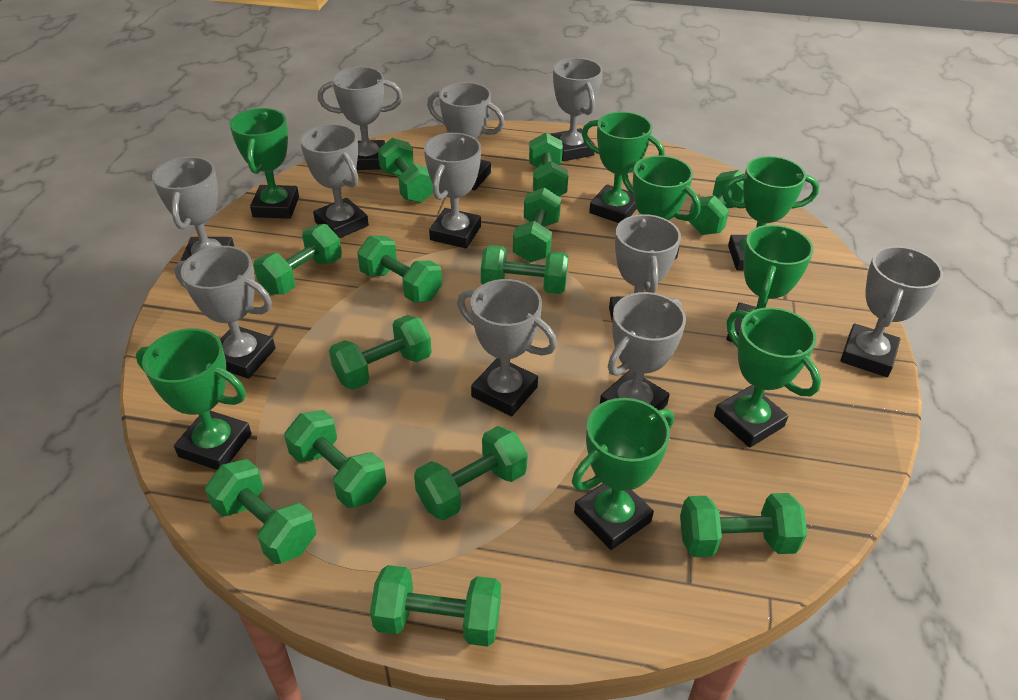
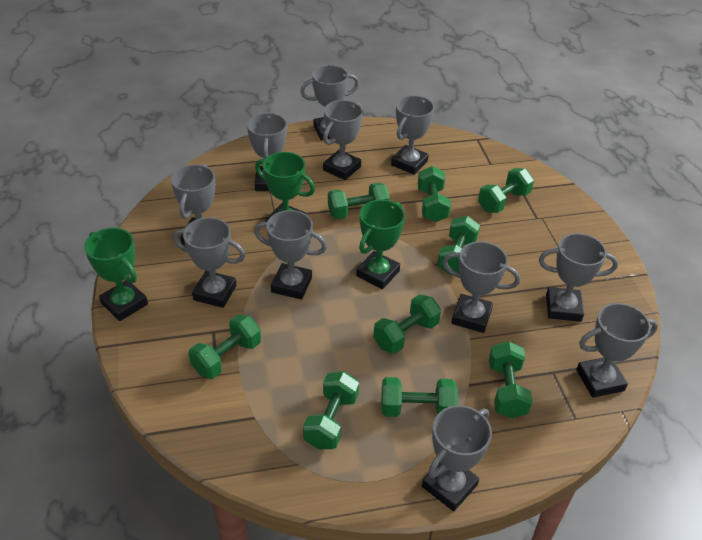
green dumbbell: [205,459,316,564] [253,224,342,295] [284,410,386,508] [329,315,432,390] [357,236,442,303] [370,565,501,647] [378,138,433,203] [414,426,528,520] [481,245,569,294] [513,188,561,263] [529,133,568,197] [680,493,807,557] [689,170,744,235] = 13 -> [189,314,261,379] [303,371,359,449] [328,182,390,219] [373,294,441,354] [381,377,458,417] [417,166,451,222] [437,216,480,275] [478,168,534,213] [489,341,533,418] = 9
green trophy: [136,328,252,470] [230,108,299,219] [572,398,674,550] [582,112,665,223] [622,155,701,260] [714,307,821,448] [722,156,819,271] [727,225,814,342] = 8 -> [84,228,148,321] [255,152,315,222] [356,200,405,289] = 3

